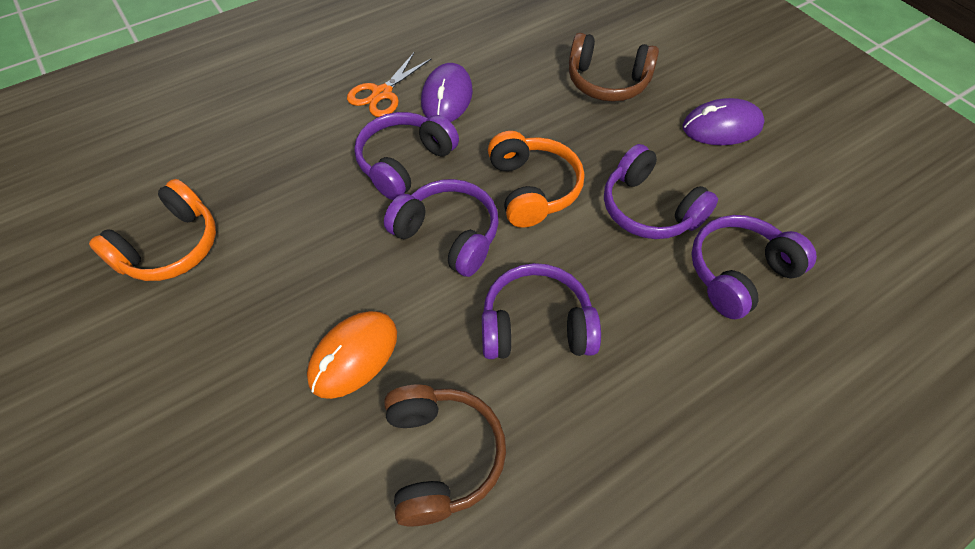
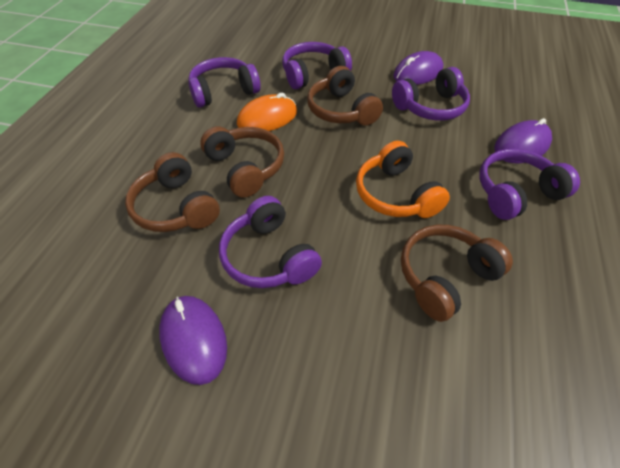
brown headphones: [384,385,506,527] [569,33,659,102] = 2 -> [125,152,220,232] [200,126,284,198] [307,66,383,126] [401,225,513,322] = 4
orange headphones: [89,179,216,281] [488,131,584,228] = 2 -> [356,141,450,218] = 1
orange scissors: [347,52,432,117] = 1 -> none = 0
purple mouse: [421,63,473,122] [683,98,765,145] = 2 -> [159,296,227,385] [393,51,443,85] [494,118,552,163] = 3

